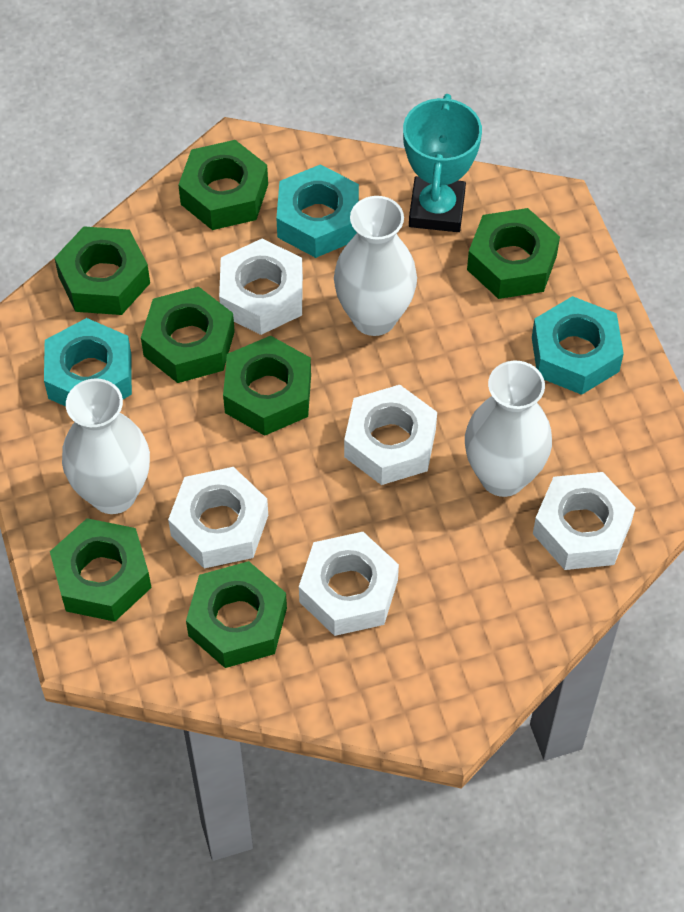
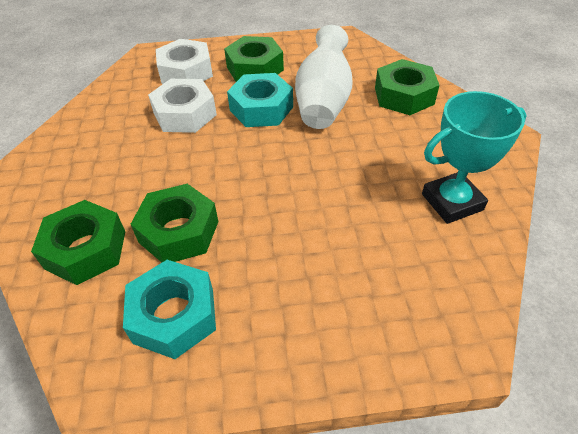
green nut: [50,518,152,622] [54,226,150,315] [141,287,235,383] [178,140,268,230] [186,561,287,668] [223,336,311,436] [467,208,560,299] = 7 -> [31,200,125,285] [131,184,219,262] [224,36,284,82] [375,59,440,115] = 4
turquoise nut: [44,318,132,406] [276,164,359,258] [532,296,624,395] = 3 -> [123,260,216,359] [227,73,293,127] = 2
white nut: [168,467,268,568] [219,239,303,335] [299,532,399,636] [344,385,437,485] [533,472,636,570] = 5 -> [148,79,217,133] [156,39,213,84] = 2
white vase: [62,378,150,514] [334,196,417,336] [465,361,552,497] = 3 -> [295,25,353,129] = 1

